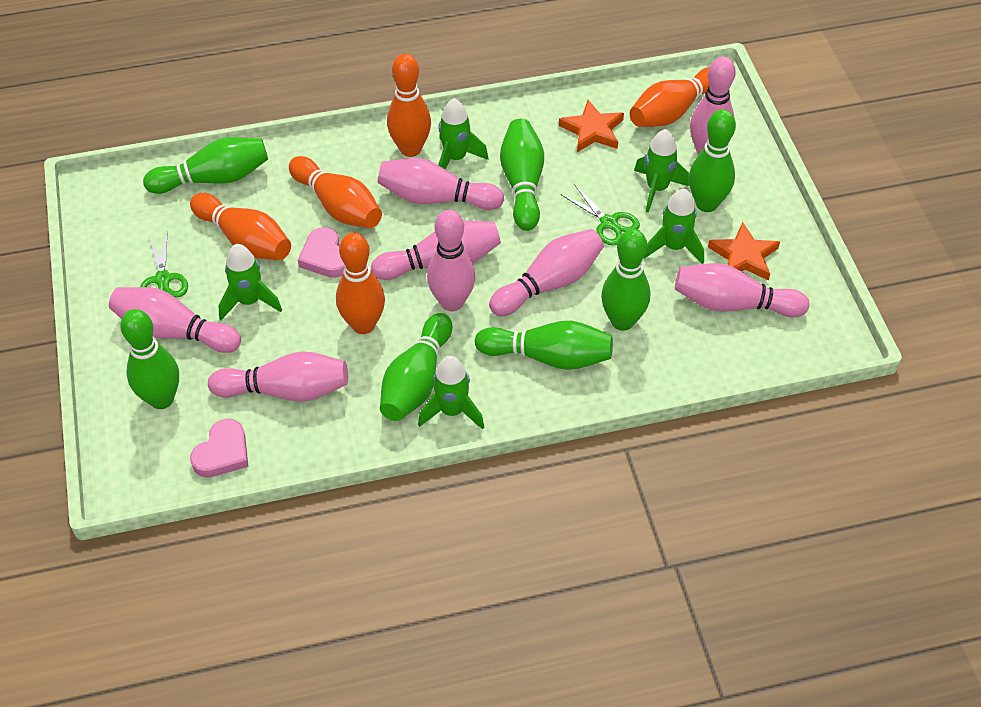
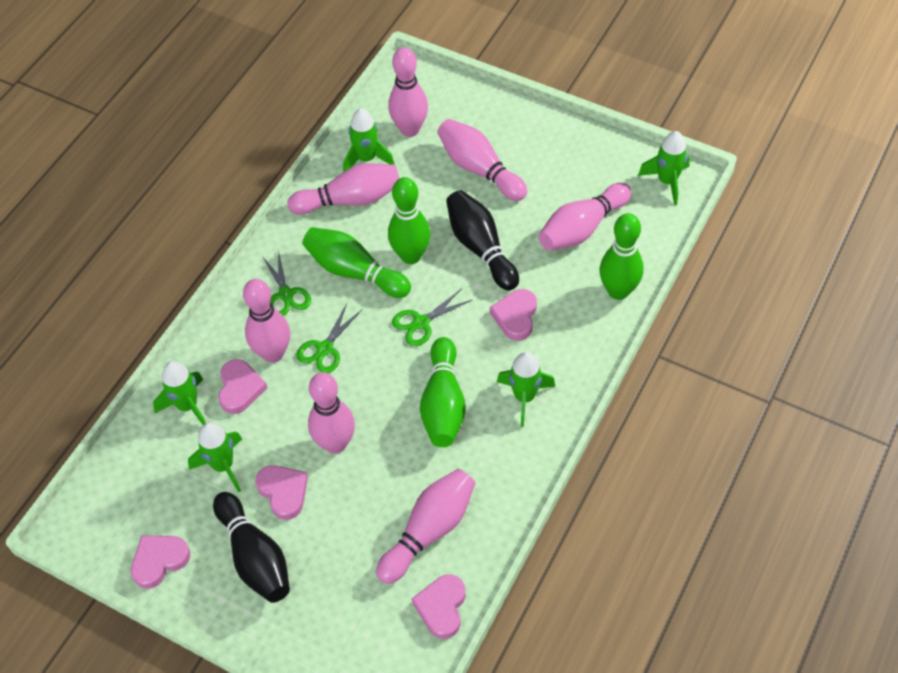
black bowling pin: none = 0 -> [213,492,290,603] [446,190,519,290] = 2
green bowling pin: [120,309,179,409] [143,137,268,194] [380,313,453,421] [475,321,613,370] [500,119,544,231] [601,229,650,331] [689,109,736,212] = 7 -> [302,227,411,298] [388,177,430,264] [420,337,466,447] [600,213,644,300] = 4
green scissors: [140,233,188,298] [562,184,640,246] = 2 -> [262,250,311,316] [296,304,362,373] [392,288,472,346] = 3
orange bowling pin: [190,193,291,260] [289,156,382,228] [336,233,385,334] [387,54,431,157] [630,67,709,127] = 5 -> none = 0
orange star: [559,100,624,152] [708,222,780,281] = 2 -> none = 0
pink bowling pin: [109,287,241,353] [208,351,348,401] [371,220,501,280] [378,158,504,210] [427,209,475,311] [489,229,604,316] [675,263,809,317] [690,57,736,155] = 8 -> [243,279,290,363] [288,163,400,215] [308,373,355,454] [376,469,475,584] [388,47,428,137] [437,119,527,201] [539,183,632,250] = 7
pink heart: [190,419,248,477] [298,227,345,278] = 2 -> [131,535,190,589] [218,359,267,414] [255,465,308,520] [412,574,466,639] [490,289,537,341] = 5

